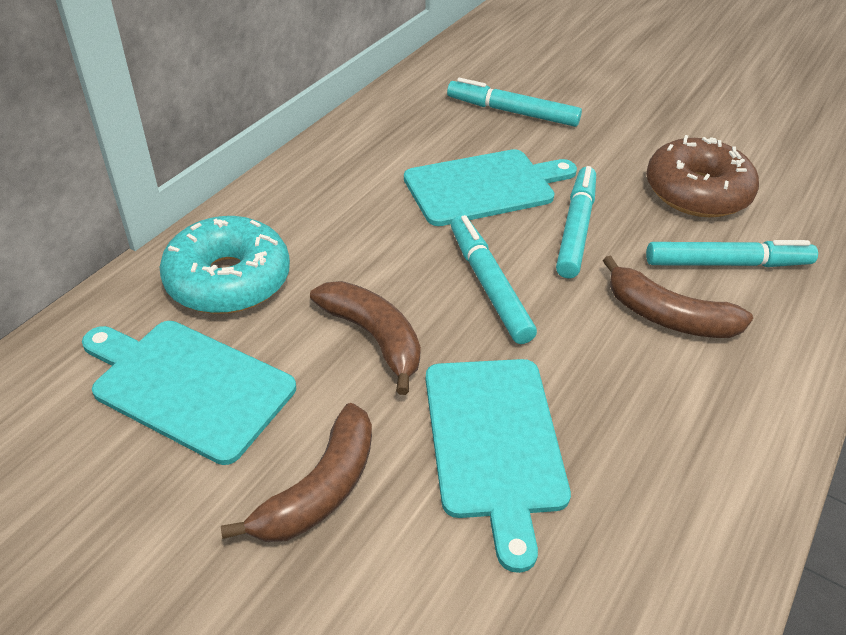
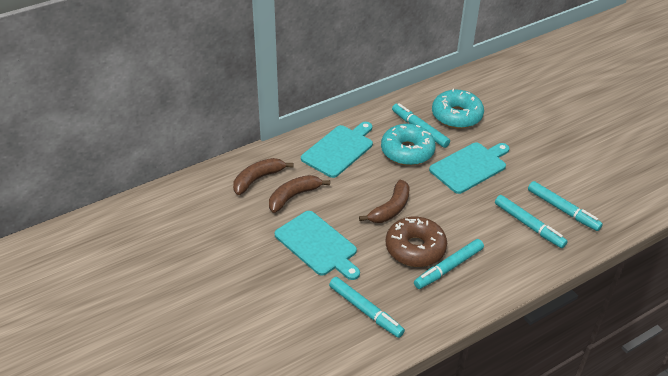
turquoise donut: [160,216,290,314] = 1 -> [381,124,436,166] [432,89,484,129] = 2
turquoise marker: [447,78,582,127] [451,215,537,344] [556,166,596,279] [646,240,818,267] = 4 -> [329,277,405,338] [392,103,450,148] [414,239,484,289] [495,195,567,248] [528,181,603,231] = 5

